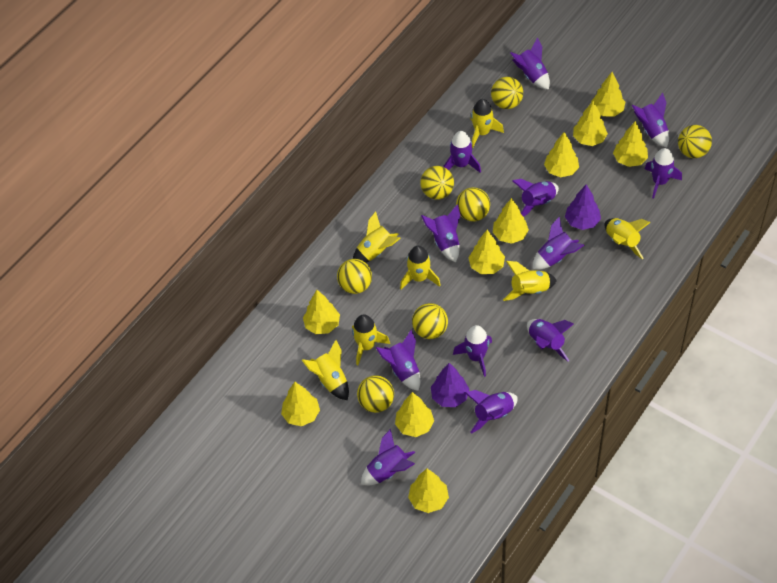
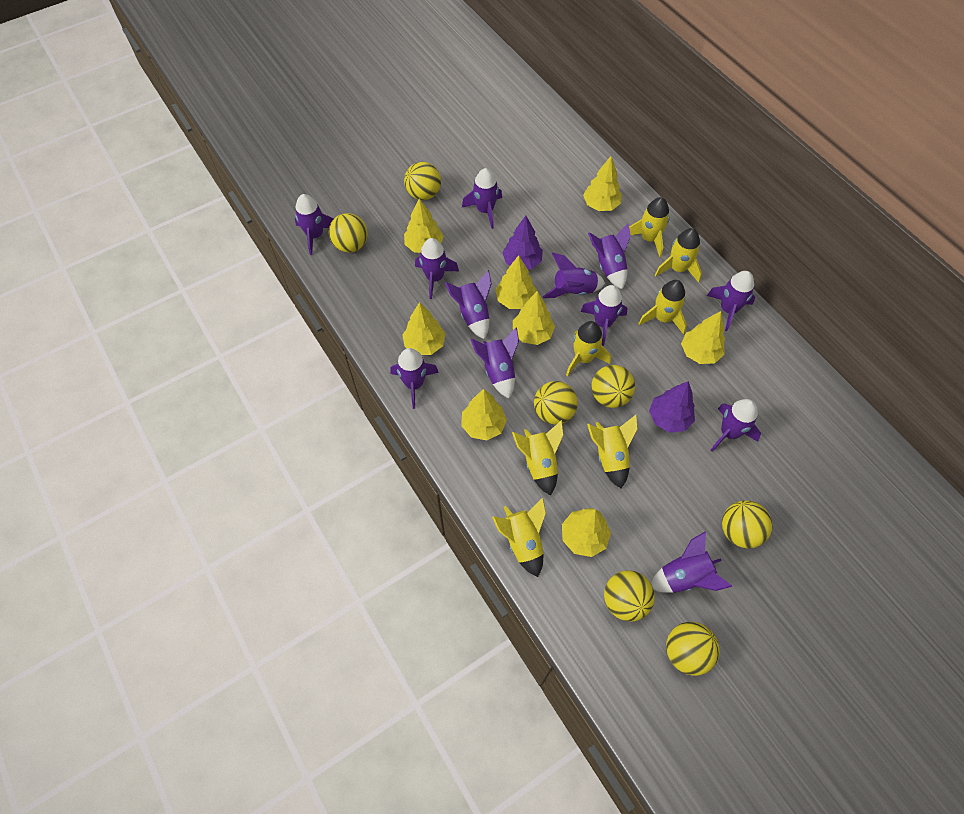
yellow tree: [281,382,320,426] [303,290,340,334] [395,392,434,437] [408,469,449,513] [468,230,505,274] [493,198,529,244] [544,132,579,177] [573,101,608,146] [591,72,625,117] [613,121,648,167] = 10 -> [402,302,446,355] [404,198,444,253] [461,389,507,440] [495,255,537,309] [513,291,555,345] [562,508,611,557] [583,156,622,211] [681,311,725,364] = 8

